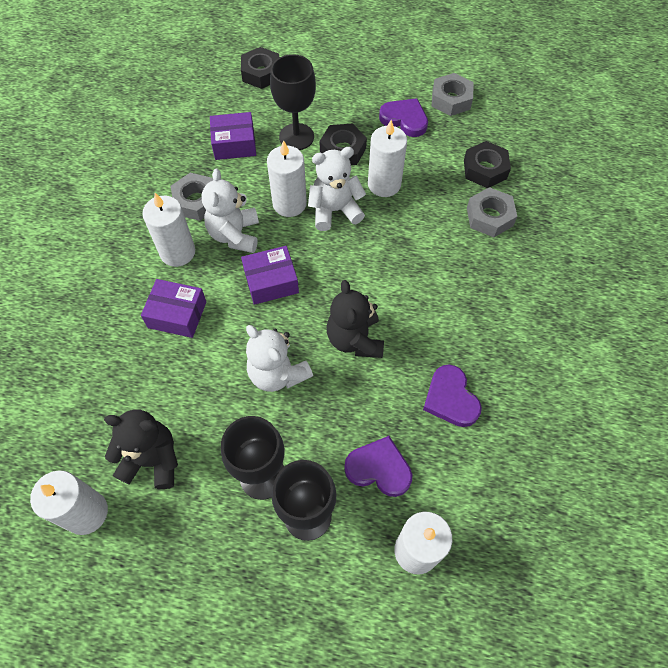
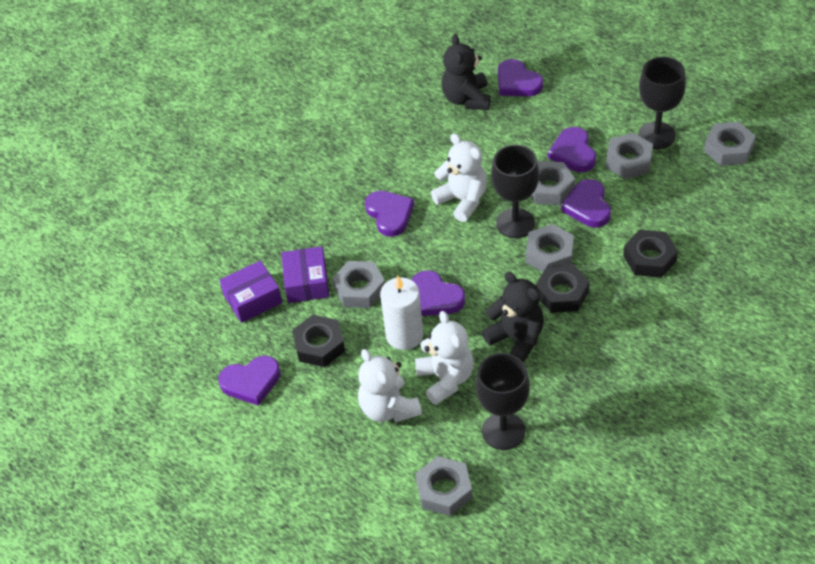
grey nut: [170,173,213,221] [432,73,474,116] [467,187,517,237] = 3 -> [332,261,385,308] [416,456,472,516] [526,224,574,272] [531,161,575,205] [606,133,653,179] [704,122,756,166] = 6
purple box: [141,279,206,338] [210,112,256,160] [241,246,299,305] = 3 -> [219,260,282,323] [281,246,329,303] = 2
purple heart: [344,436,413,497] [379,98,428,137] [423,365,482,427] = 3 -> [219,355,281,406] [365,191,414,237] [412,270,465,316] [498,59,543,97] [548,127,596,172] [561,179,611,227] = 6
white candle: [30,470,108,535] [142,193,195,267] [267,140,307,217] [368,120,407,197] [394,511,452,574] = 5 -> [380,275,423,350] = 1

